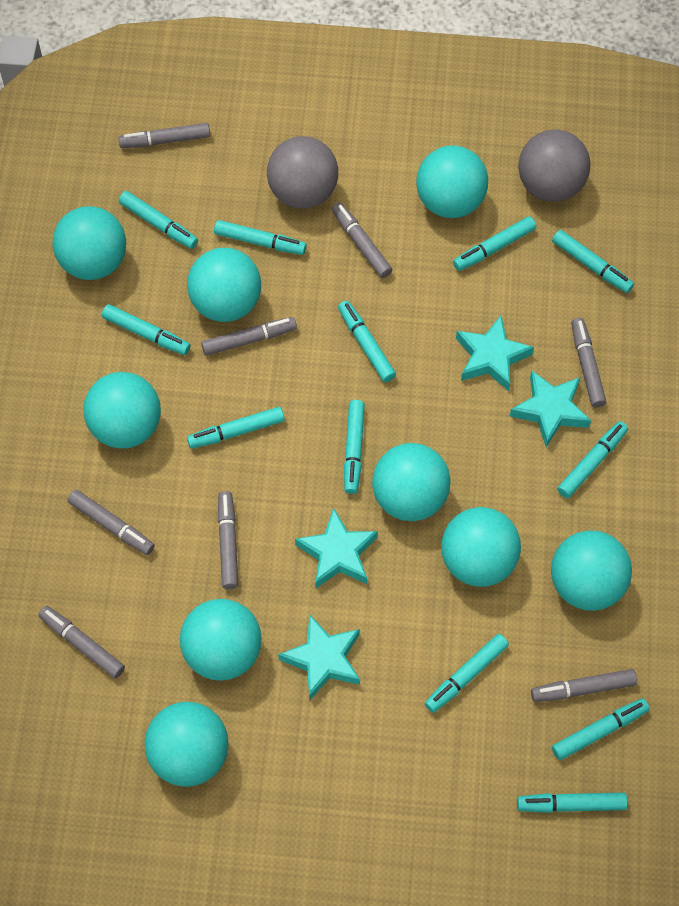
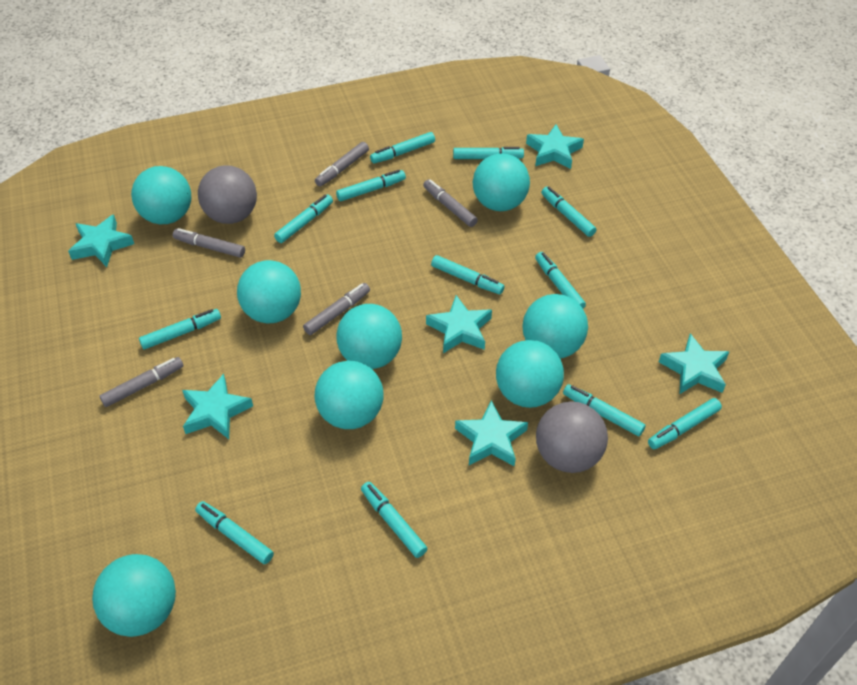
grey marker: [38,606,125,679] [68,490,155,555] [118,123,210,148] [201,317,297,356] [218,491,239,589] [332,202,392,278] [531,669,637,702] [571,318,606,408] = 8 -> [99,357,184,407] [173,228,245,258] [303,283,370,335] [315,142,369,187] [423,179,478,227] = 5
turquoise ball: [53,206,126,280] [84,372,161,449] [145,702,228,787] [180,599,262,681] [187,248,261,322] [372,443,451,521] [416,146,488,218] [441,507,521,587] [551,530,632,611] = 9 -> [92,554,176,637] [131,166,191,224] [237,260,301,324] [315,361,383,429] [336,304,402,369] [473,153,530,211] [496,340,564,408] [522,294,588,359] = 8
turquoise star: [278,614,360,700] [295,507,378,588] [456,315,534,391] [510,370,591,447] = 4 -> [68,214,134,267] [182,374,253,439] [426,295,492,353] [455,400,528,467] [526,125,584,169] [659,334,729,394] = 6

